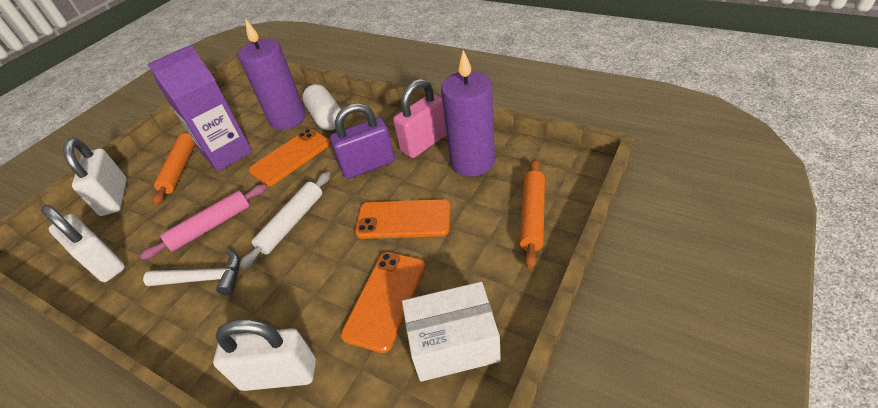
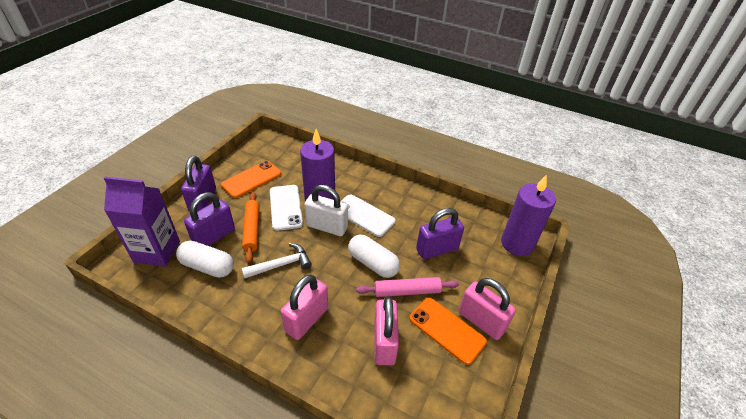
orange phone: [249,129,330,186] [341,252,425,353] [355,199,450,239] = 3 -> [221,161,281,198] [409,298,487,365] = 2
orange rolling pin: [153,132,195,205] [520,159,545,269] = 2 -> [242,192,260,263] = 1
pink padlock: [393,79,447,158] = 1 -> [281,275,328,340] [374,296,399,365] [459,278,516,340] = 3
purple padlock: [330,103,395,179] = 1 -> [181,156,216,212] [184,192,235,246] [416,208,464,259] = 3
white box: [402,282,501,382] = 1 -> none = 0
white capsule: [302,84,341,130] = 1 -> [176,241,234,278] [348,235,400,278] = 2
white padlock: [41,205,125,282] [63,138,127,216] [213,319,316,391] = 3 -> [304,185,348,236] = 1
white phone: none = 0 -> [270,185,303,231] [340,194,396,237] = 2
white rolling pin: [240,172,331,269] = 1 -> none = 0

